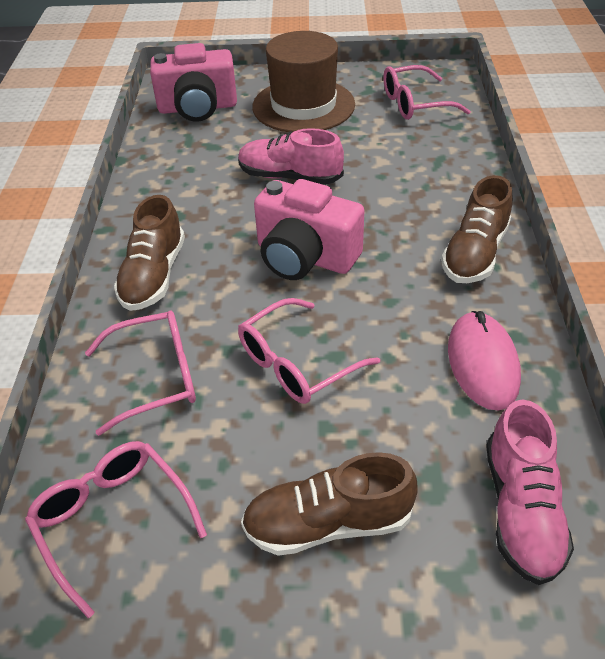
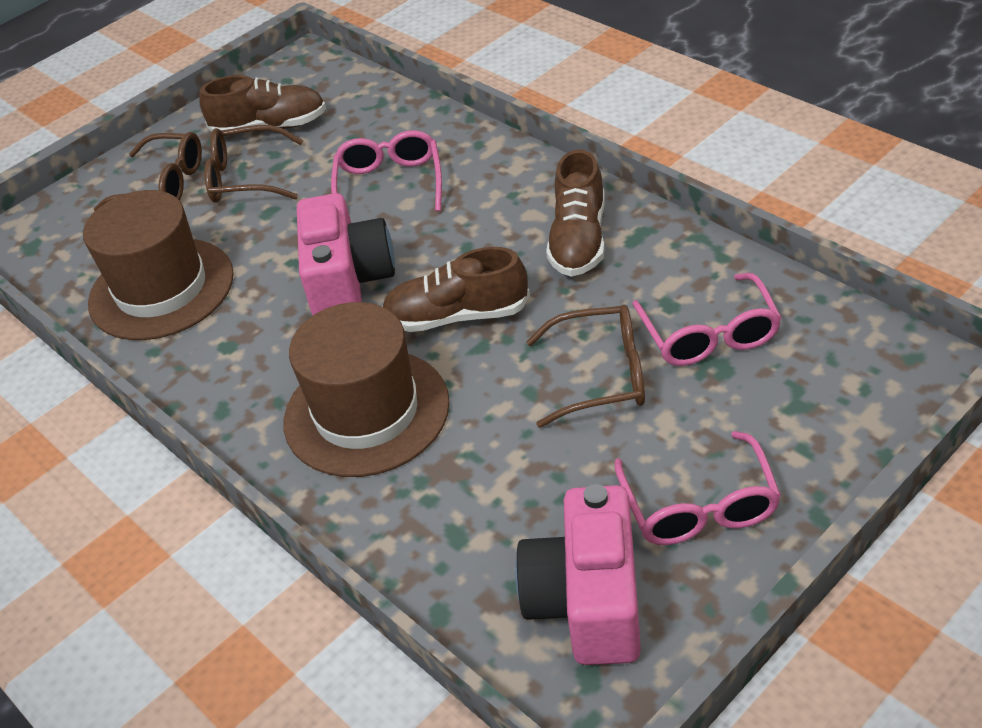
brown glasses: none = 0 -> [94,132,202,211] [204,125,304,203] [526,305,645,428] = 3
brown hat: [252,31,355,133] = 1 -> [83,190,234,340] [284,302,450,477] = 2
pink glasses: [25,441,207,618] [85,311,196,436] [238,298,380,404] [383,65,471,120] = 4 -> [331,130,442,211] [615,431,781,545] [632,273,782,366] = 3
pink mouse: [448,311,521,411] = 1 -> none = 0
pink shoe: [238,128,344,185] [486,399,574,585] = 2 -> none = 0

